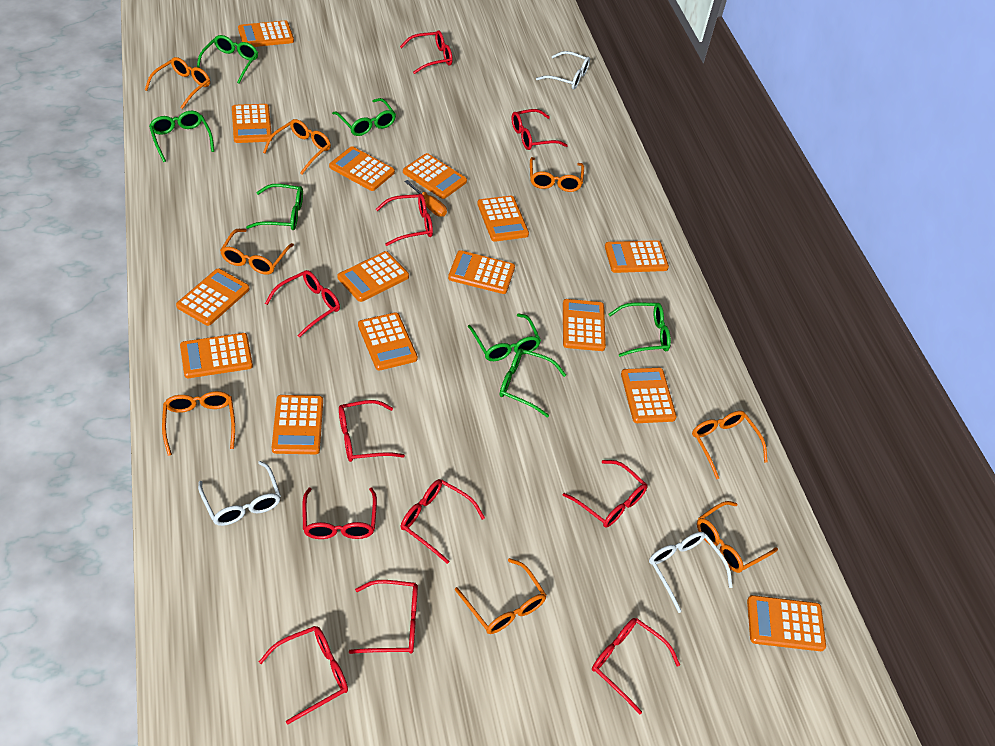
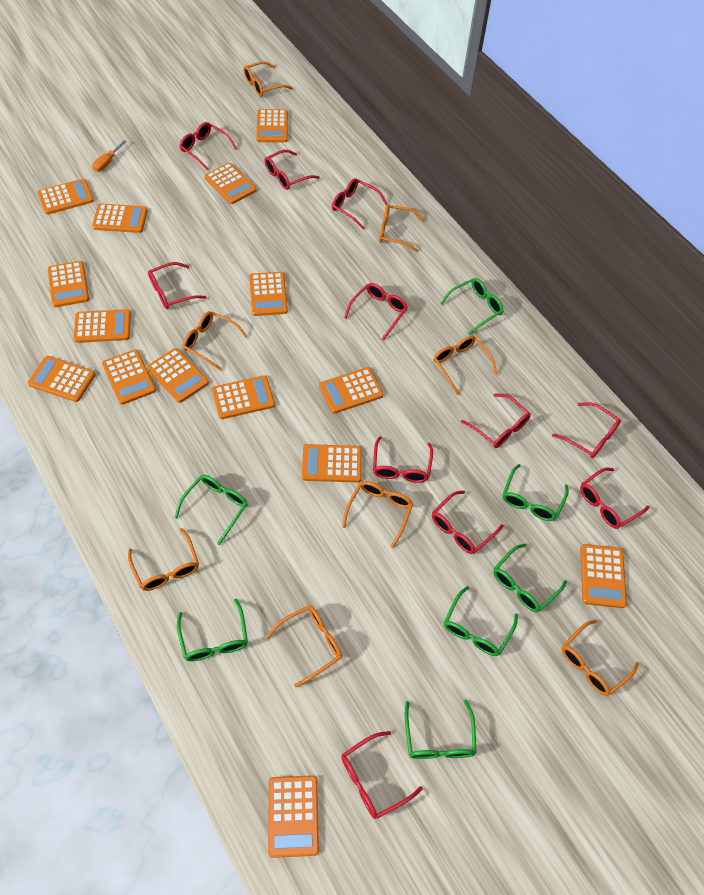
white glasses: [198,461,281,526] [536,51,590,90] [649,532,733,613] = 3 -> none = 0

